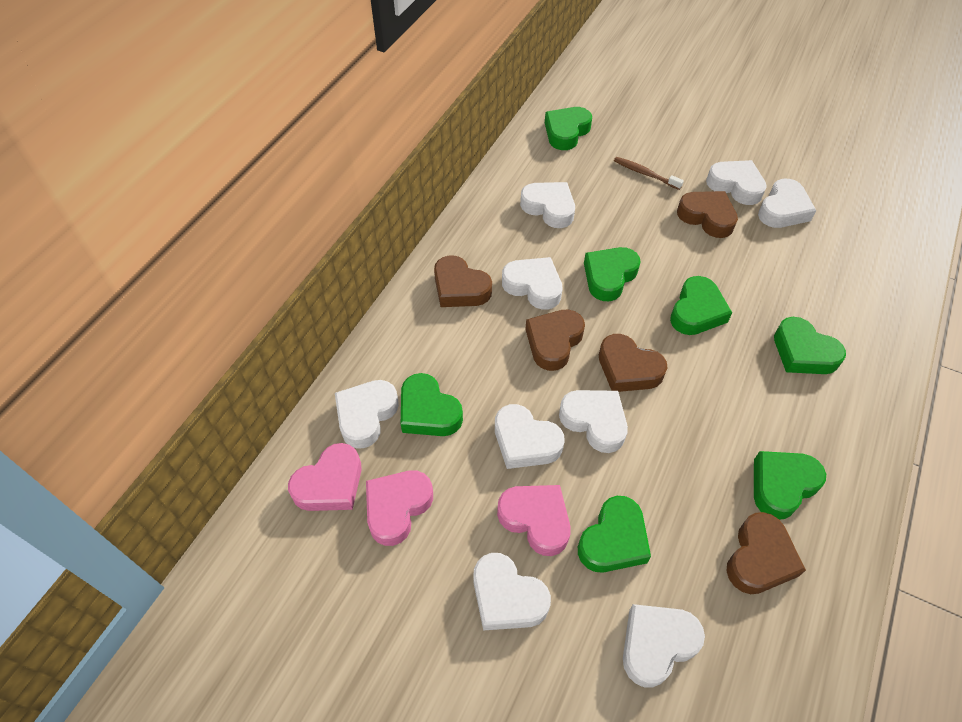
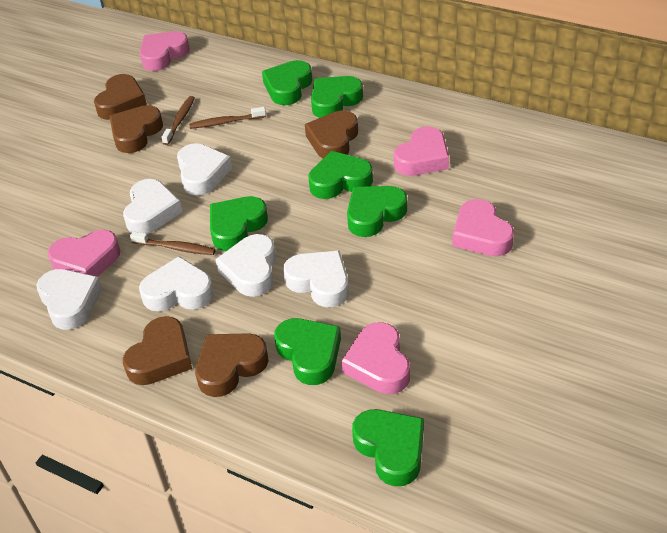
brown toothbrush: [614,157,684,190] = 1 -> [130,232,216,255] [161,96,195,145] [189,107,266,129] = 3
pink heart: [288,443,362,511] [366,470,433,546] [497,485,571,556] = 3 -> [48,230,120,277] [140,31,190,71] [342,322,410,394] [394,126,449,176] [452,199,514,256] = 5
white heart: [335,380,399,449] [473,553,551,631] [495,404,565,469] [502,257,563,310] [520,182,575,228] [559,390,628,453] [623,604,705,687] [706,160,767,205] [758,179,816,228] = 9 -> [36,269,102,330] [123,179,182,234] [139,256,214,311] [177,143,232,195] [215,234,276,297] [283,251,349,307] = 6

